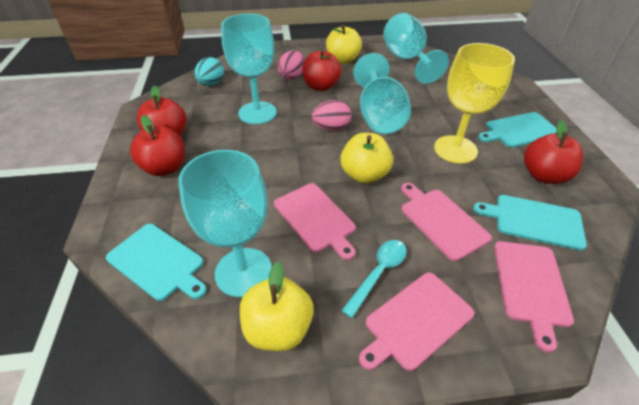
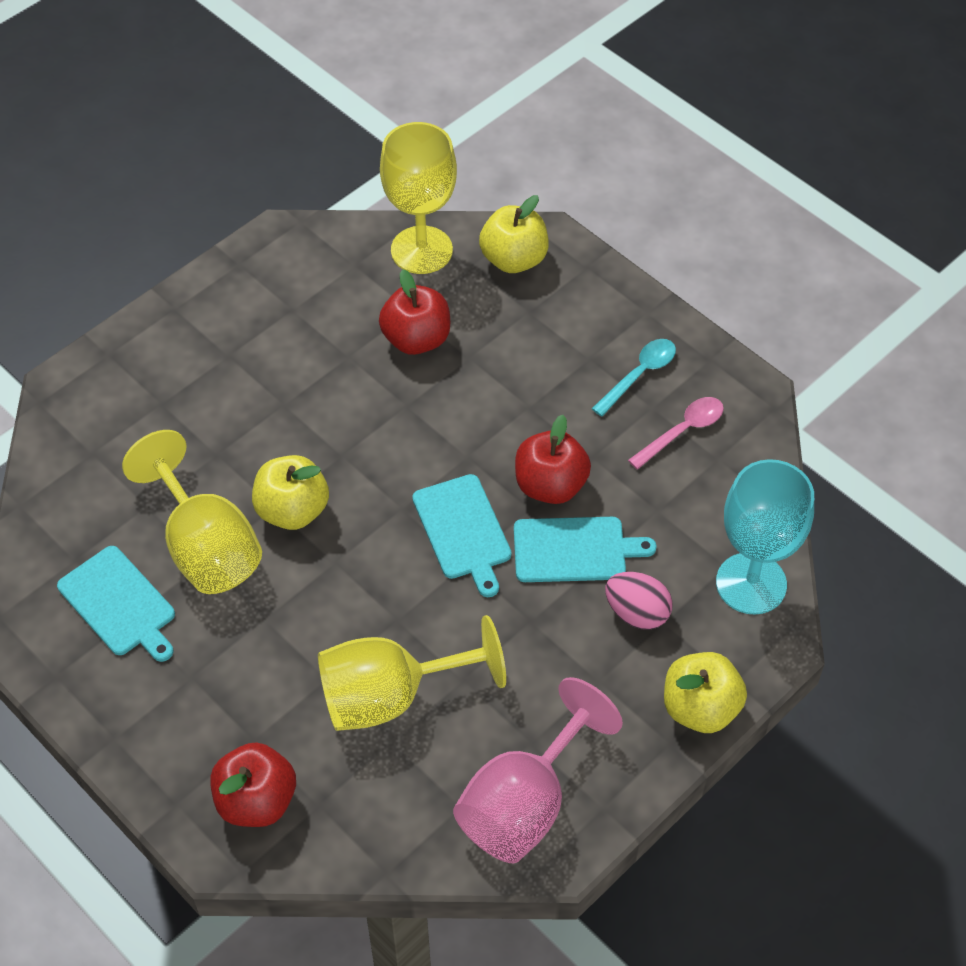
pink cutting board: [274,183,356,260] [359,272,475,371] [401,183,492,261] [494,241,574,353] = 4 -> none = 0
pink egg: [278,50,304,80] [312,100,351,131] = 2 -> [605,572,673,630] = 1
pink goblet: none = 0 -> [453,677,623,863] = 1
pink spoon: none = 0 -> [628,397,724,470] = 1
red apple: [130,115,184,176] [137,85,186,136] [302,50,342,91] [524,120,583,184] = 4 -> [210,742,296,827] [379,269,450,355] [515,415,591,504] = 3
turquoise egg: [194,57,224,86] = 1 -> none = 0
turquoise goblet: [178,150,272,297] [221,14,277,124] [353,53,411,134] [383,13,449,84] = 4 -> [716,459,814,615] = 1
yellow goblet: [434,43,515,164] = 1 -> [122,430,262,594] [318,615,506,731] [380,122,457,274] = 3

